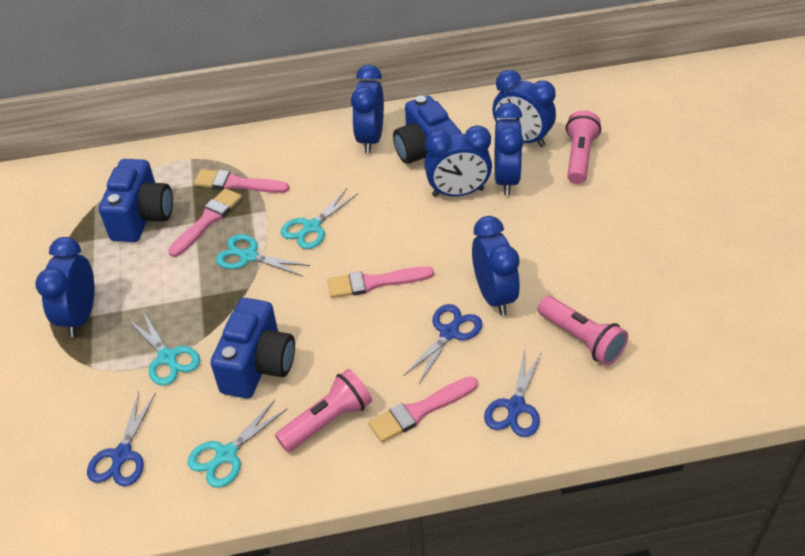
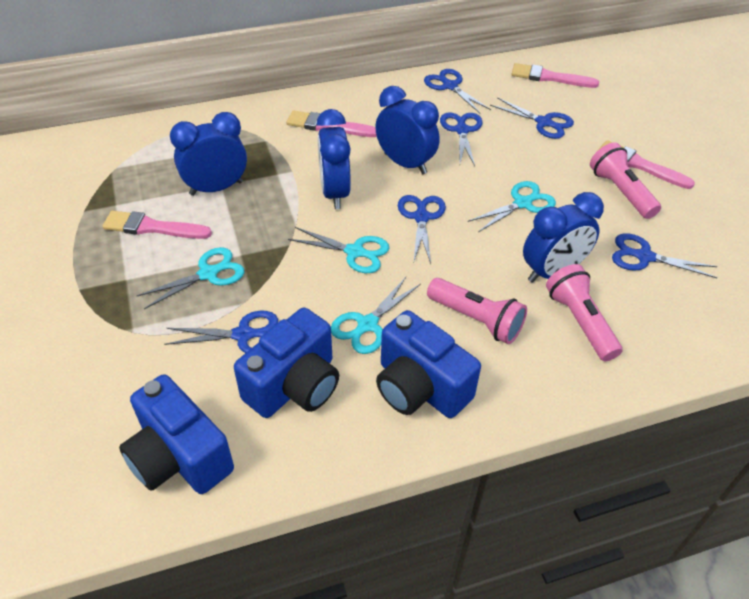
blue clock: [35,237,95,337] [351,65,384,153] [424,125,492,197] [472,216,520,316] [493,70,556,147] [494,103,524,195] = 6 -> [170,112,247,196] [317,109,351,209] [375,86,440,174] [523,192,604,283] = 4
blue scissors: [87,392,156,486] [404,304,482,384] [484,349,542,437] = 3 -> [164,311,278,353] [398,195,446,264] [424,69,491,113] [440,112,482,166] [490,97,574,139] [612,233,717,278] = 6

